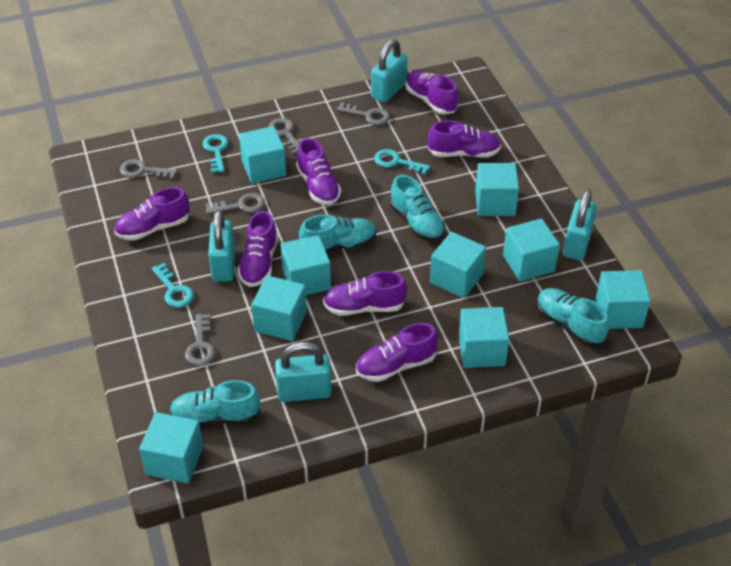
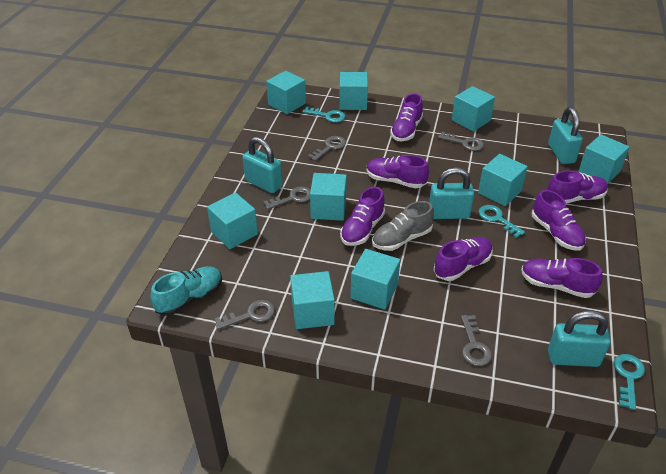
grey shoe: none = 0 -> [372,201,434,251] = 1
turquoise shoe: [169,380,260,426] [299,215,376,253] [390,175,445,242] [537,288,609,346] = 4 -> [150,266,222,316] = 1

